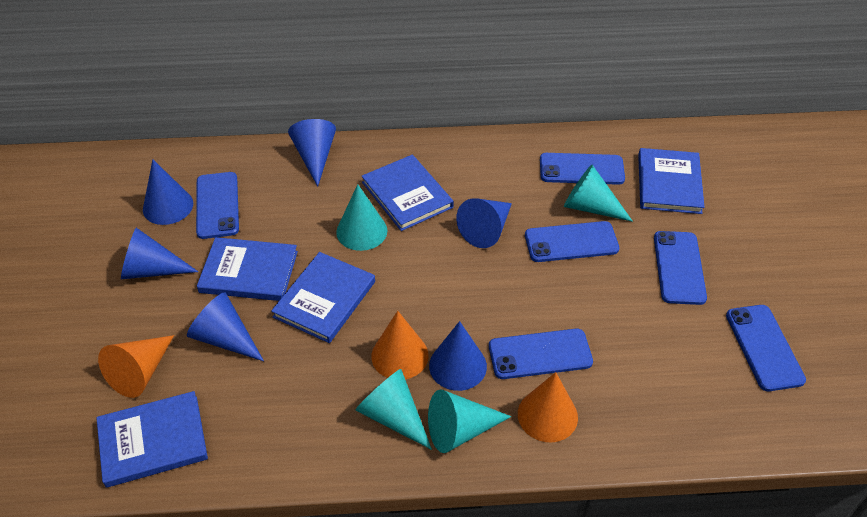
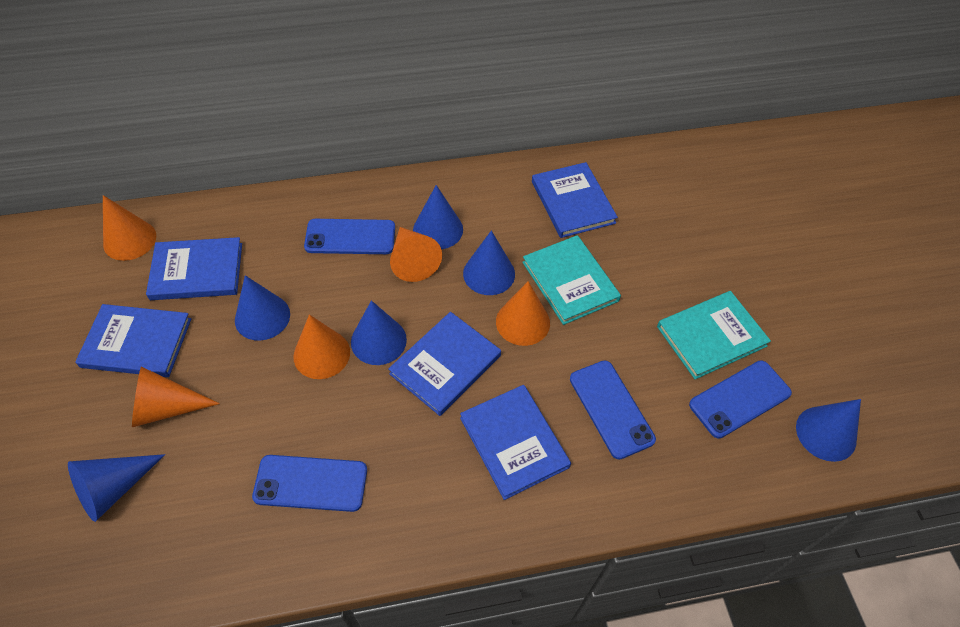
blue phone: [196,172,239,239] [489,329,593,379] [525,221,619,262] [540,153,625,185] [654,231,707,305] [726,305,806,391] = 6 -> [252,455,367,512] [304,219,395,254] [570,360,656,460] [689,360,792,439] = 4
orange cone: [98,335,174,398] [371,311,429,379] [518,372,578,442] = 3 -> [103,195,156,261] [132,367,220,427] [293,314,350,379] [390,227,442,282] [496,281,550,346] = 5
turquoise book: none = 0 -> [522,235,621,325] [657,291,771,379] = 2
turquoise cone: [336,184,387,251] [355,369,432,450] [428,390,512,453] [564,165,633,222] = 4 -> none = 0

